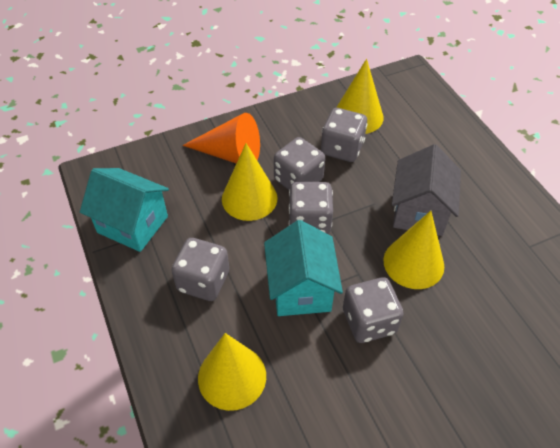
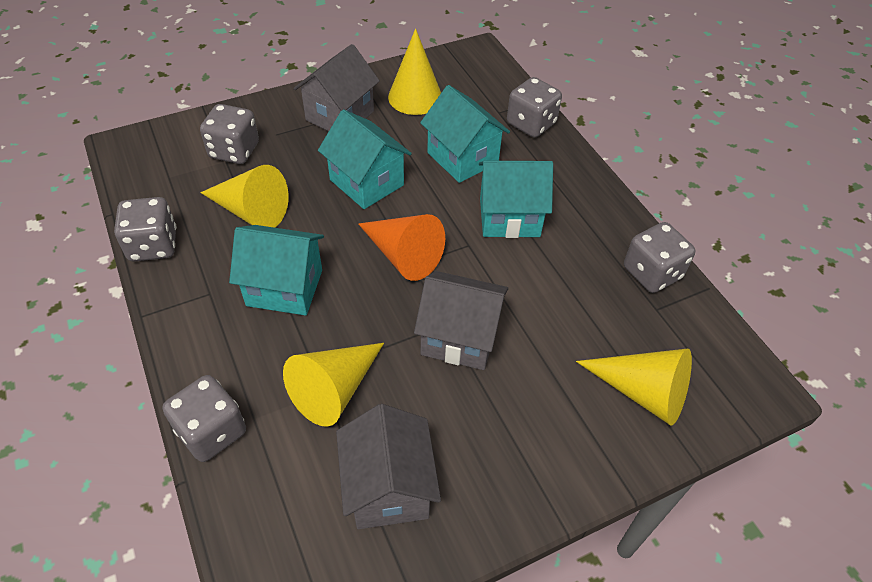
grey house: [392,144,461,236] = 1 -> [293,44,380,131] [336,404,441,529] [414,271,508,370] = 3
turquoise house: [80,168,169,252] [264,220,343,316] = 2 -> [229,225,324,316] [318,110,412,209] [420,85,510,183] [479,161,553,238] = 4

